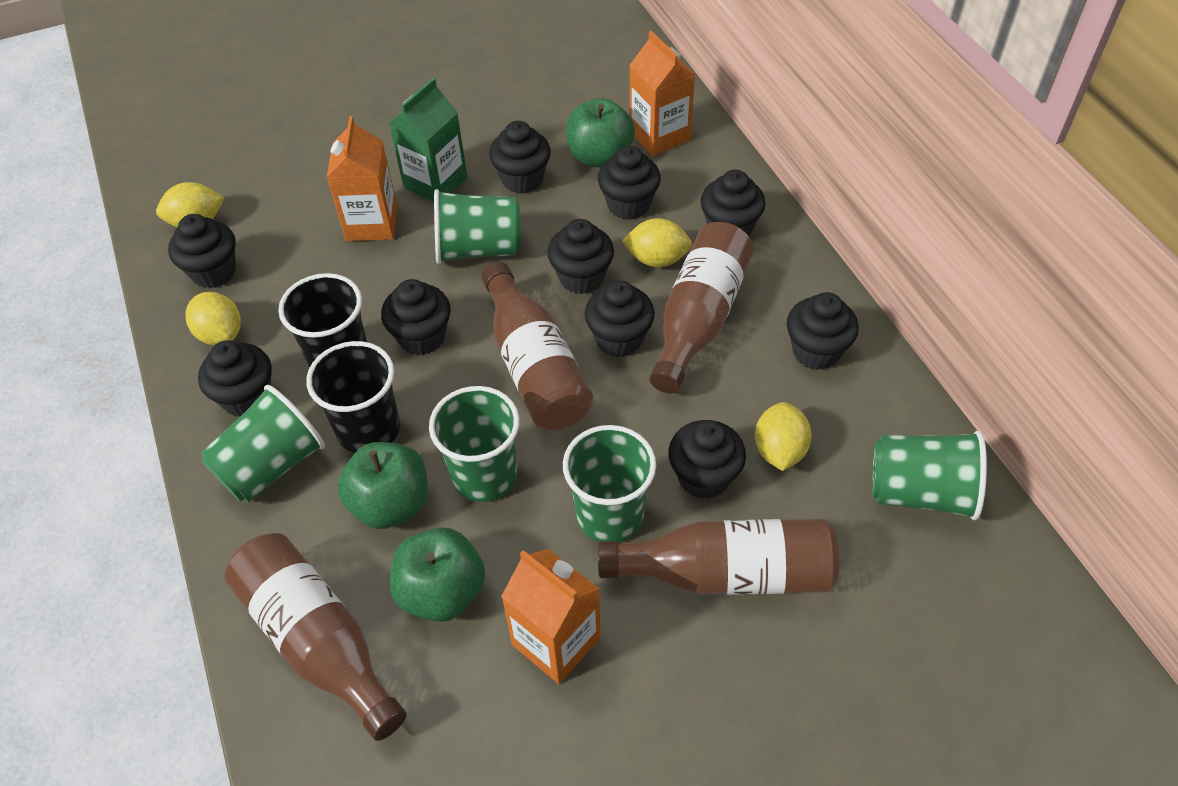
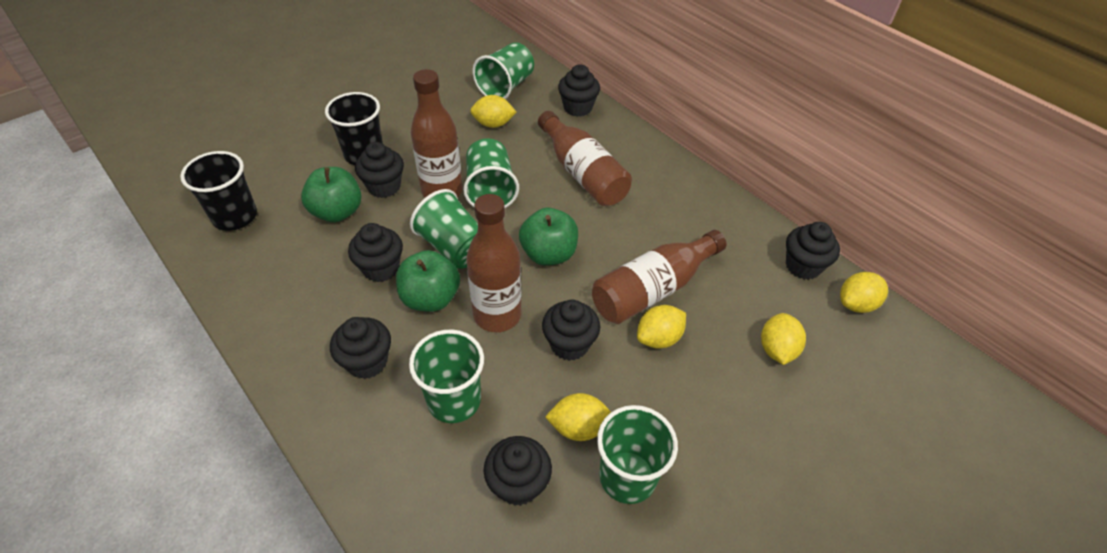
black cupcake: [168,214,236,288] [198,340,272,417] [381,279,451,356] [489,121,551,194] [547,219,614,294] [584,280,655,357] [598,146,661,220] [668,420,746,499] [700,170,766,236] [787,292,859,370] = 10 -> [330,317,391,379] [348,223,403,282] [355,142,404,198] [484,436,552,506] [542,300,600,361] [558,64,600,117] [786,222,840,280] = 7
green carton: [389,78,467,202] = 1 -> none = 0
orange carton: [327,116,397,241] [501,549,601,684] [629,31,695,156] = 3 -> none = 0
yellow lemon: [156,182,224,227] [185,292,241,345] [622,218,692,267] [755,402,812,471] = 4 -> [470,95,516,128] [545,393,611,441] [637,305,686,349] [761,313,806,365] [840,272,888,313] = 5

